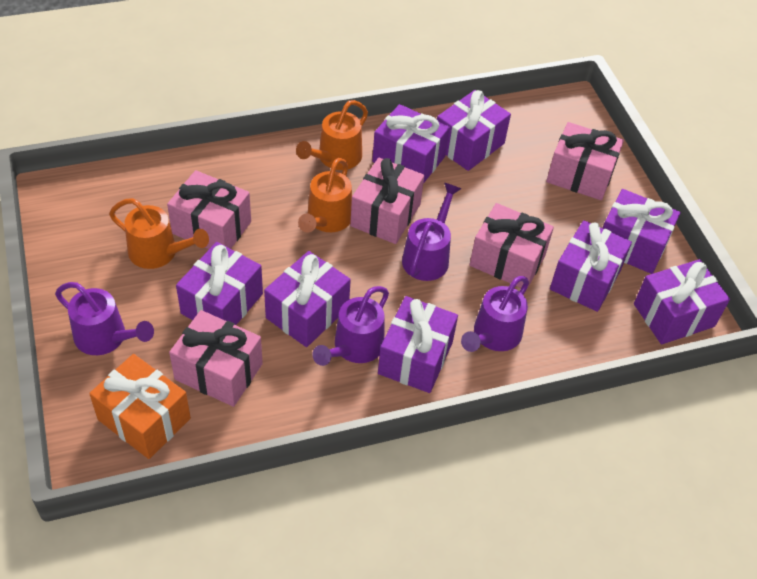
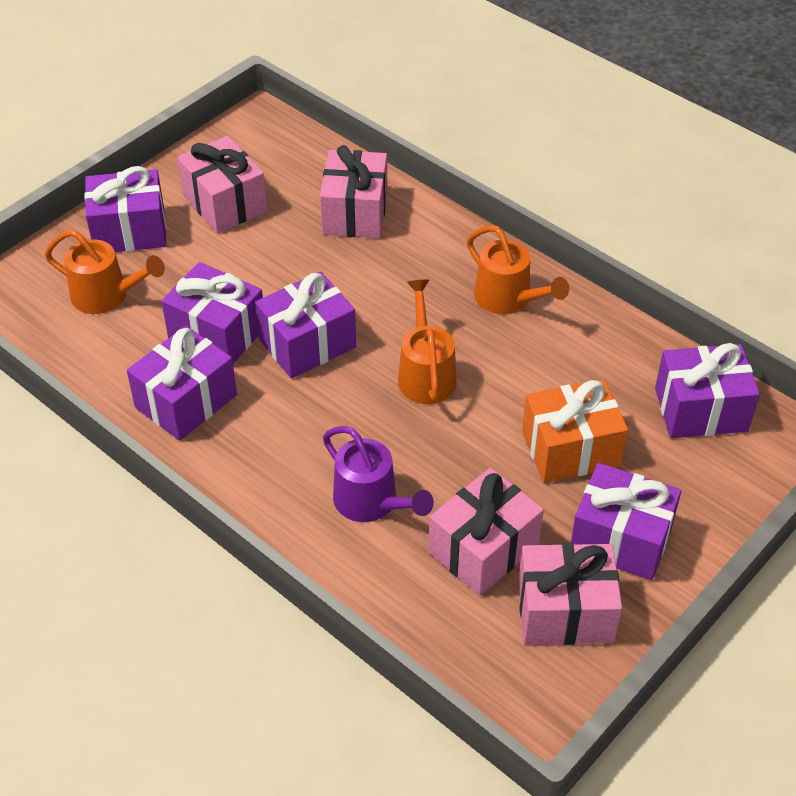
pink gift: [167,170,251,249] [169,310,263,407] [350,158,424,244] [470,203,554,290] [546,122,624,200] = 5 -> [177,136,267,233] [320,145,387,238] [429,468,544,596] [518,543,622,645] = 4
purple gift: [176,242,263,325] [264,251,351,347] [372,104,450,184] [378,296,458,393] [437,90,511,171] [550,220,632,312] [603,189,680,274] [634,259,730,344] = 8 -> [84,166,167,252] [127,326,237,441] [161,262,263,364] [255,272,356,379] [571,463,681,580] [655,343,760,438] = 6
purple watering can: [55,282,154,355] [312,286,389,366] [402,183,461,281] [461,276,529,352] = 4 -> [323,426,434,522] = 1

